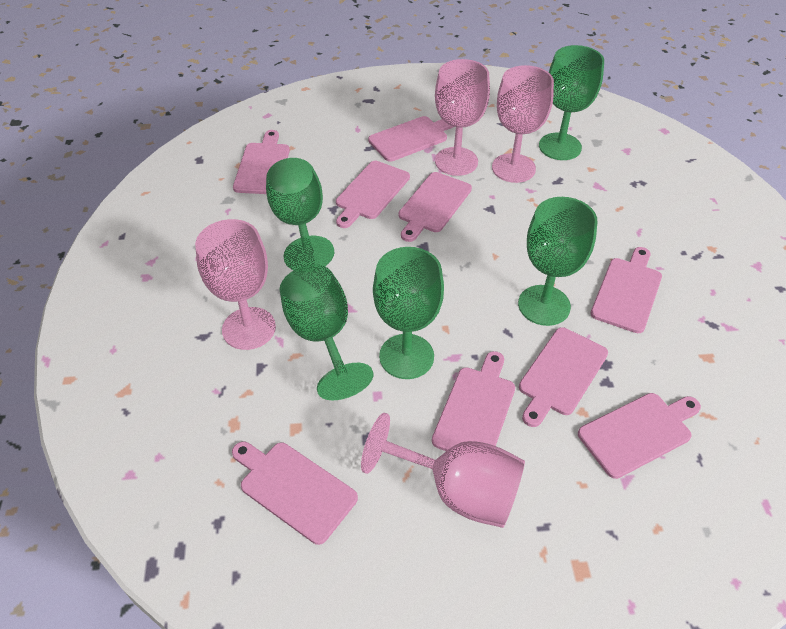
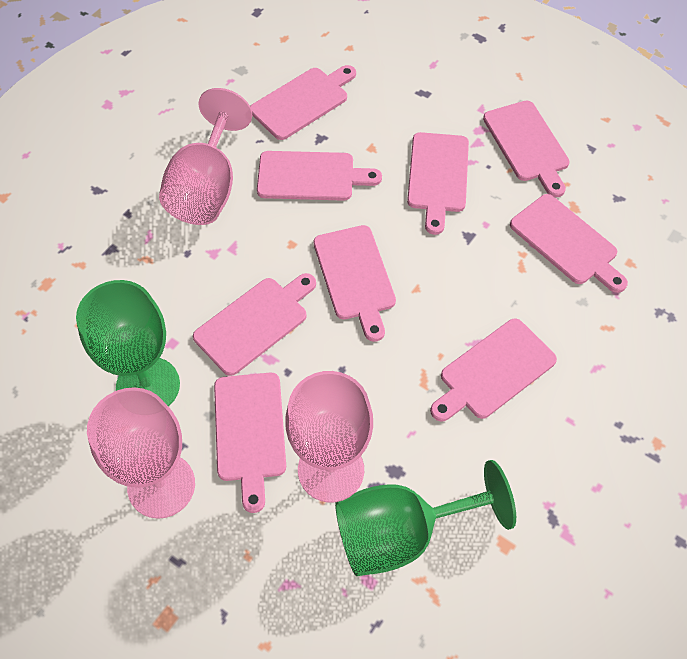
green goblet: [266,158,334,270] [279,264,373,400] [373,247,444,379] [518,197,598,326] [539,45,604,160] = 5 -> [76,280,180,407] [335,460,516,576] = 2
pink goblet: [195,219,276,350] [361,413,525,528] [435,59,490,176] [492,65,554,183] = 4 -> [87,387,195,519] [159,88,252,225] [285,371,373,503] = 3

